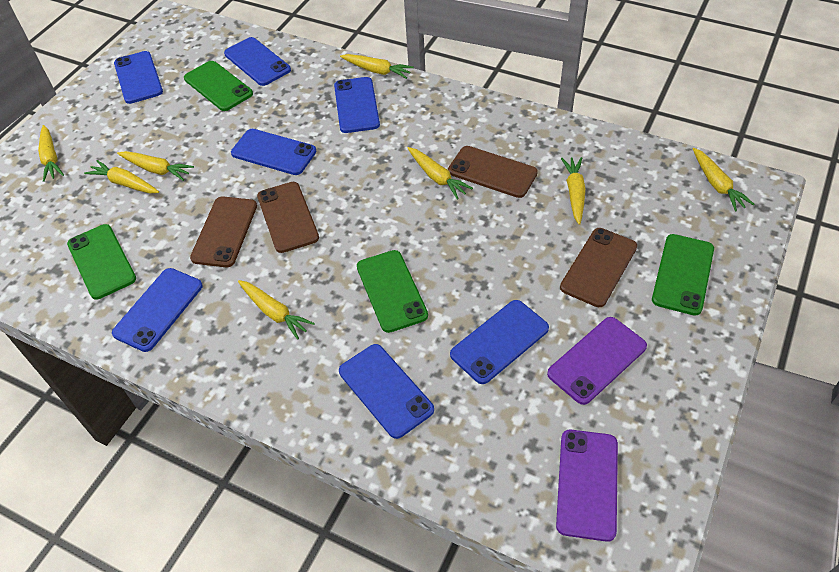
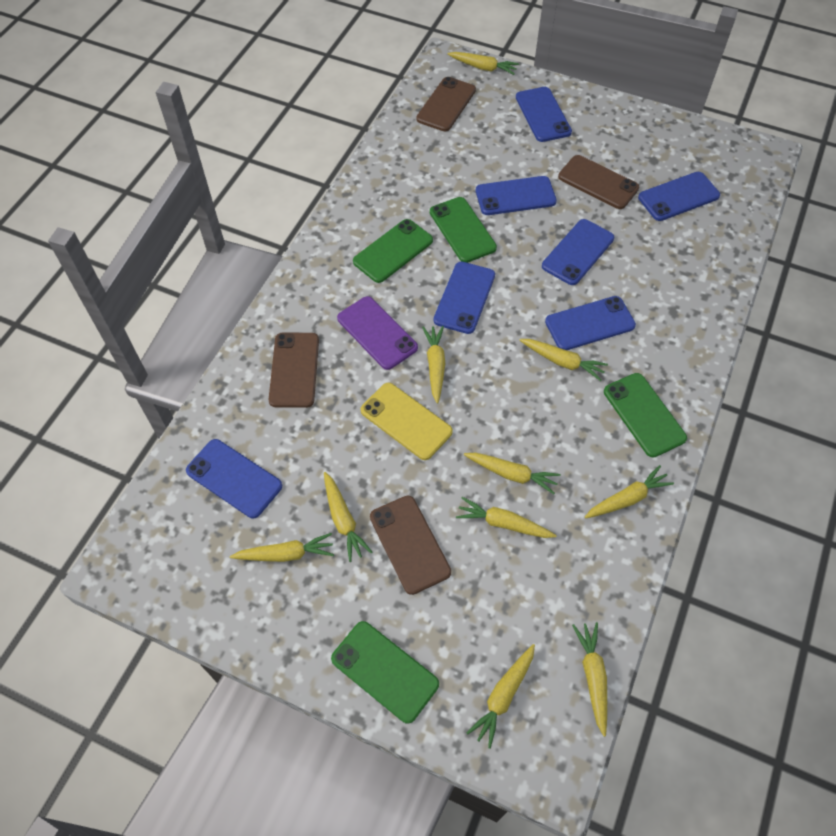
purple phone: [547,317,647,405] [556,430,618,542] = 2 -> [337,296,418,370] = 1
yellow carrot: [38,125,64,182] [84,160,159,193] [117,151,194,181] [238,280,315,340] [340,54,414,79] [408,147,473,199] [561,157,586,225] [693,148,754,211] = 8 -> [230,533,334,562] [324,472,372,562] [422,326,445,403] [448,52,519,75] [456,497,557,538] [464,453,560,494] [467,644,535,749] [519,339,608,381] [572,622,607,737] [585,465,674,519] = 10
yellow phone: none = 0 -> [360,383,453,460] = 1

